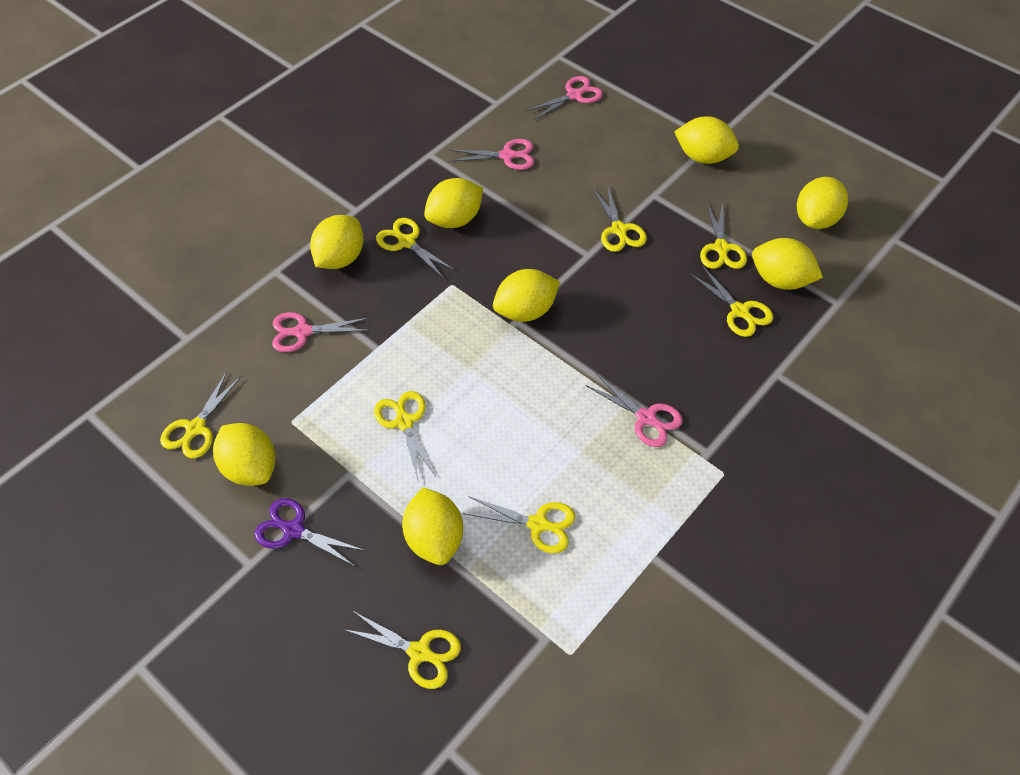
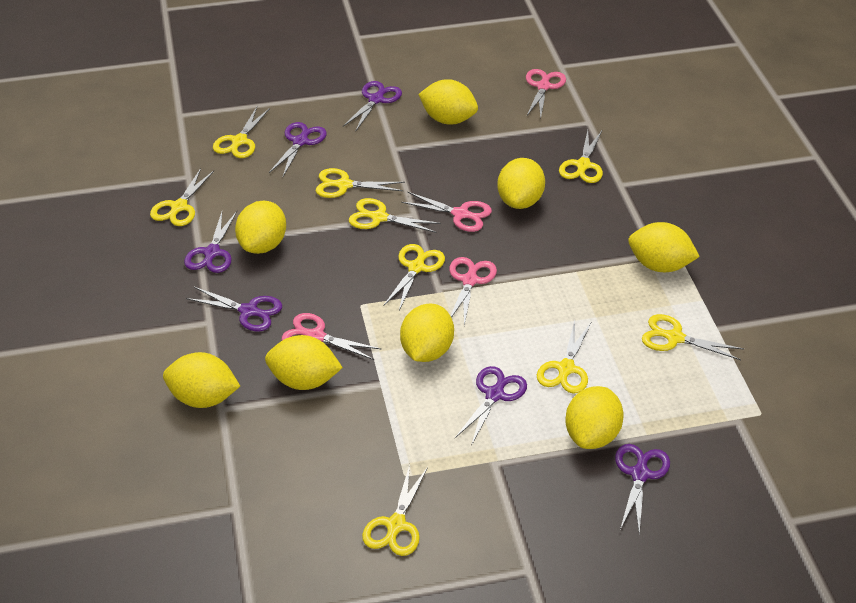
purple scissors: [254,498,365,566] = 1 -> [184,211,237,273] [186,287,282,331] [269,122,327,176] [343,81,402,131] [455,366,527,446] [615,444,670,534] = 6
yellow scissors: [160,371,241,459] [343,611,461,689] [374,391,436,480] [376,218,456,278] [463,497,576,554] [593,184,647,252] [690,266,773,337] [700,201,747,269] = 8 -> [150,168,214,226] [213,107,270,158] [316,168,405,198] [349,198,441,233] [362,464,428,556] [383,244,445,310] [537,321,591,394] [559,130,603,183] [642,314,744,360] = 9

